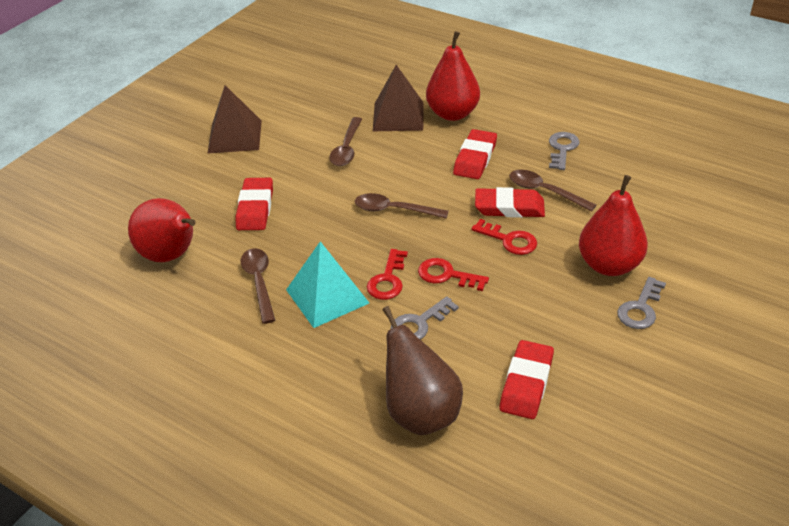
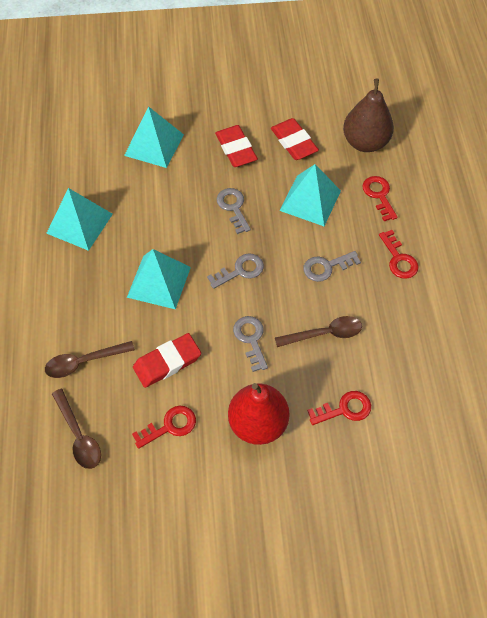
brown pyramid: [207,85,262,154] [373,65,423,131] = 2 -> none = 0
brown spoon: [241,248,275,324] [329,117,362,166] [355,193,449,219] [509,170,596,212] = 4 -> [45,341,135,378] [52,389,101,469] [275,316,362,347] = 3
grey key: [391,296,459,340] [549,132,579,170] [617,277,666,329] = 3 -> [207,253,264,289] [217,188,251,234] [233,316,268,372] [303,251,361,282] = 4
red eraser: [235,178,273,230] [453,129,497,179] [475,187,545,218] [500,340,554,419] = 4 -> [133,333,201,388] [215,125,258,167] [271,118,319,160] = 3
red key: [367,249,408,300] [418,258,489,291] [471,219,537,255] = 3 -> [132,406,196,449] [307,391,371,425] [362,176,398,221] [379,230,418,279] = 4
red pear: [128,198,196,262] [426,31,480,121] [579,175,648,276] = 3 -> [228,383,289,445] = 1
turquoise pyramid: [286,241,369,328] = 1 -> [46,188,113,251] [124,106,184,168] [127,249,191,309] [279,164,341,226] = 4

